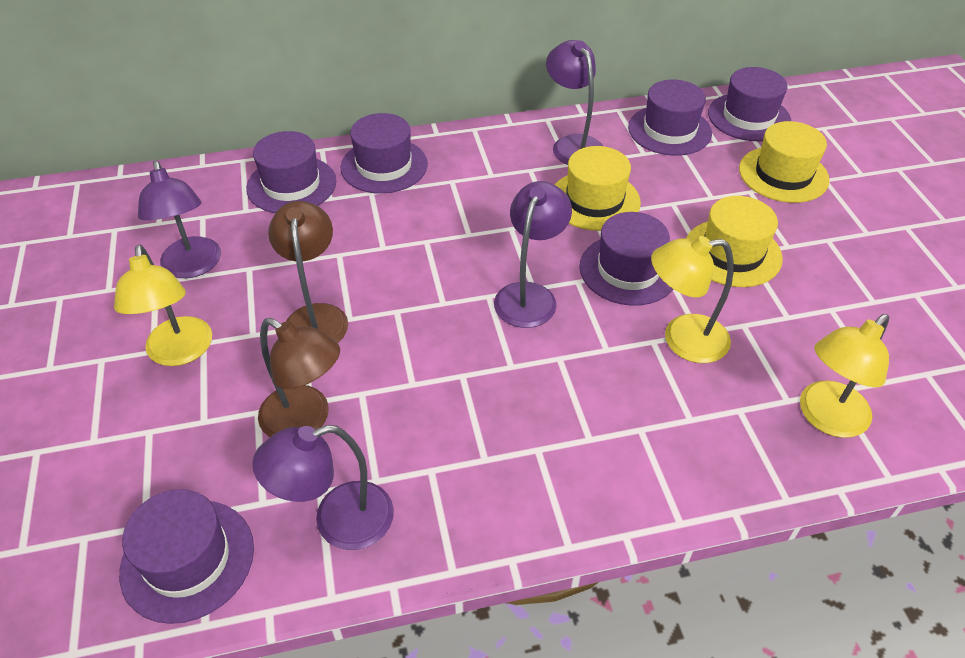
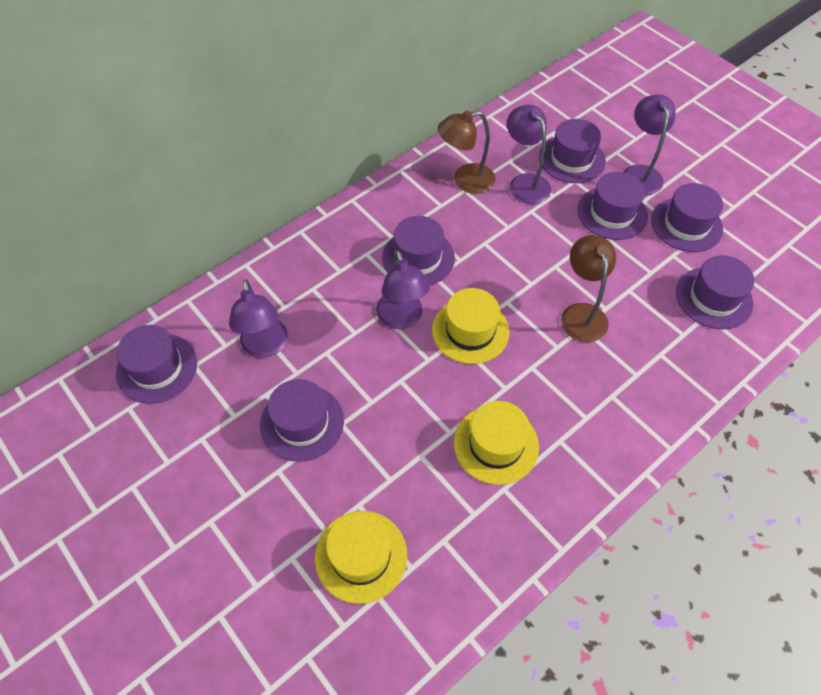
purple hat: [119,489,254,624] [246,131,336,213] [340,113,428,194] [579,212,673,306] [628,80,712,156] [708,67,791,141] = 6 -> [116,325,197,404] [260,379,344,462] [382,216,455,285] [539,119,606,183] [577,172,648,240] [651,183,723,252] [676,255,754,329] = 7
yellow lamp: [114,244,212,366] [651,236,733,363] [800,314,889,438] = 3 -> none = 0

